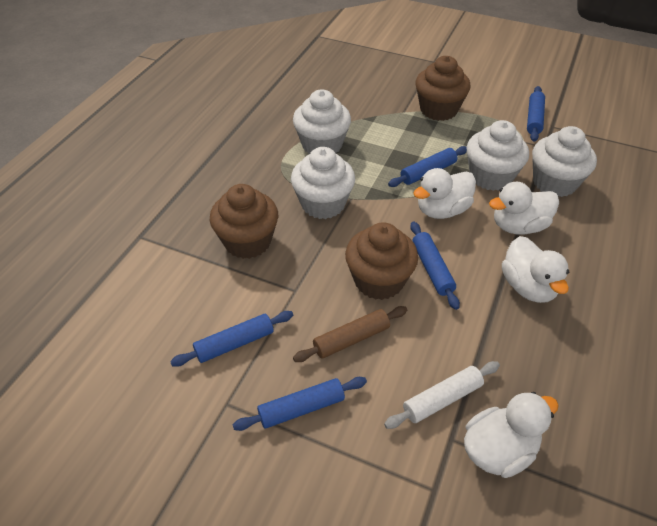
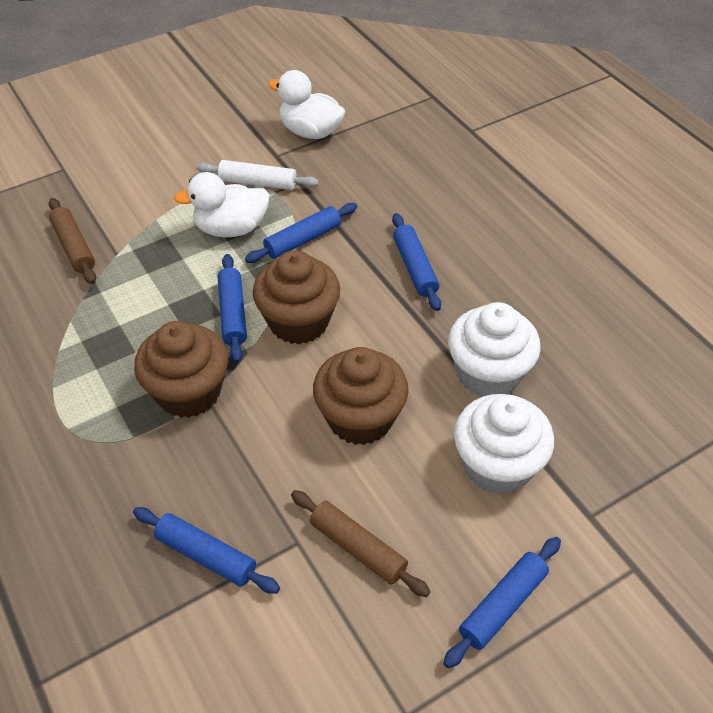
brown rolling pin: [293,306,407,362] = 1 -> [49,198,96,284] [291,490,430,597] = 2
white cupcake: [291,147,355,219] [293,89,351,154] [467,120,529,191] [532,126,597,197] = 4 -> [448,302,541,396] [454,394,554,495] = 2
white duck: [413,168,476,219] [464,392,559,478] [489,182,559,235] [502,236,569,303] = 4 -> [174,172,270,238] [268,70,345,139] = 2

